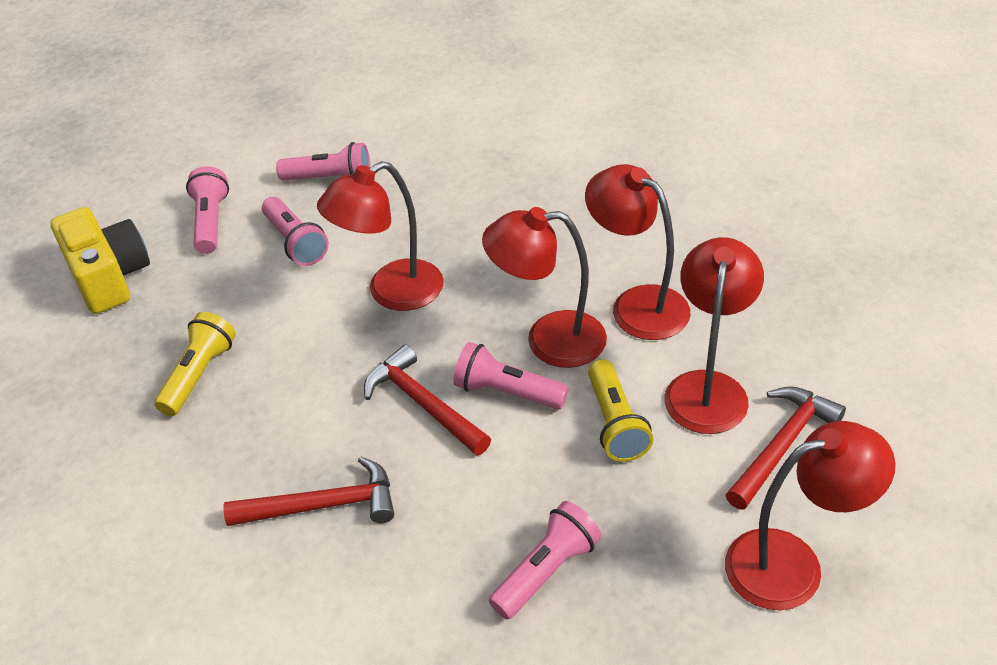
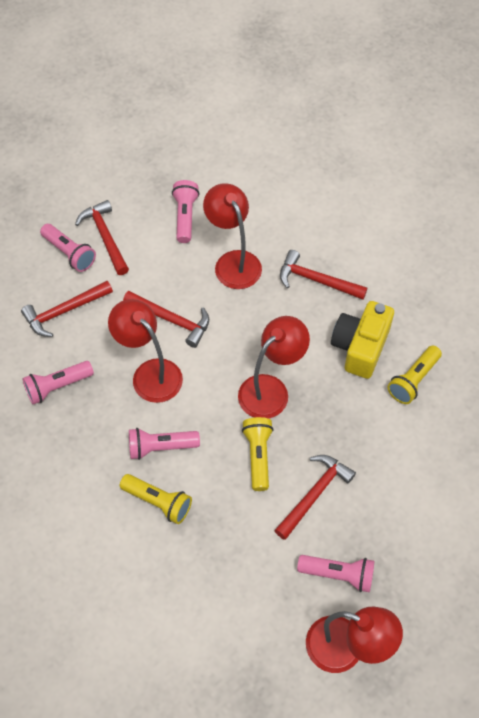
red hammer: [223,457,394,526] [364,345,491,455] [726,386,846,510] = 3 -> [21,281,113,337] [75,200,129,275] [123,291,209,348] [274,455,356,540] [280,250,367,300] = 5
red lamp: [317,161,444,311] [482,207,607,368] [585,164,690,340] [665,237,764,434] [725,421,896,610] = 5 -> [108,299,183,403] [203,183,262,289] [238,316,310,419] [306,607,403,673] = 4
yellow flashlight: [154,312,236,416] [588,359,653,462] = 2 -> [120,474,192,524] [242,417,274,491] [387,345,442,404] = 3

